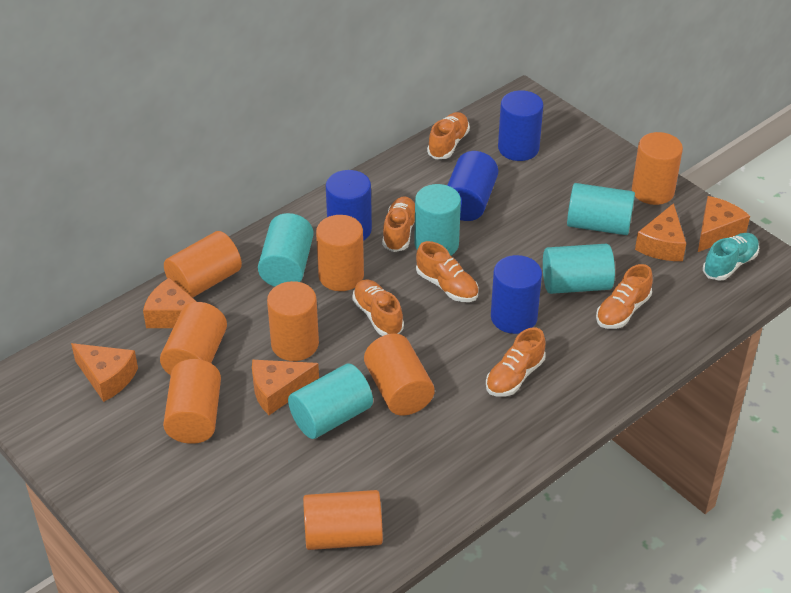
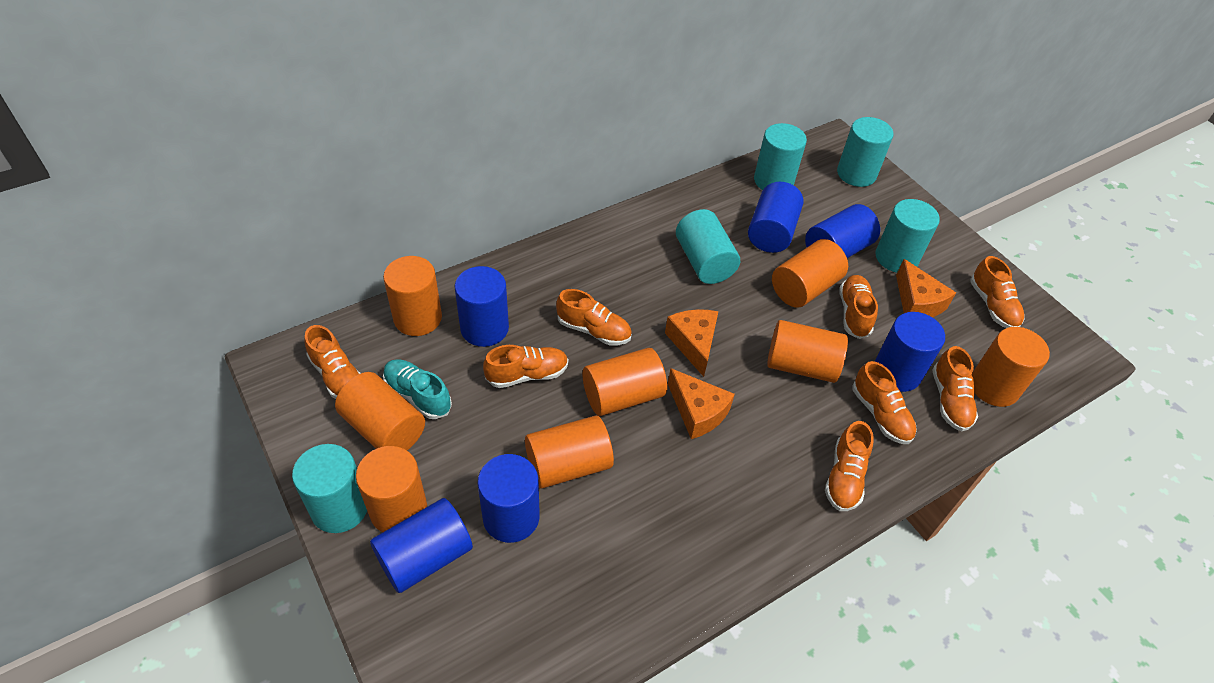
blue cylinder: [326,170,372,241] [447,151,498,221] [491,255,542,334] [498,90,543,161] = 4 -> [370,498,473,593] [455,266,509,347] [477,454,540,543] [748,182,804,253] [805,204,880,258] [874,312,945,392] = 6
orange cheese: [71,343,138,402] [143,277,197,328] [252,360,319,415] [635,203,686,261] [698,196,750,252] = 5 -> [665,309,718,377] [668,368,735,439] [896,259,956,318] = 3
orange shoe: [352,279,404,336] [382,197,415,252] [416,241,479,302] [427,112,470,159] [486,327,545,397] [596,264,653,329] = 6 -> [304,325,361,399] [483,345,568,388] [556,289,632,346] [825,421,874,511] [839,275,878,339] [853,361,917,444] [932,346,978,432] [970,256,1025,328] = 8

